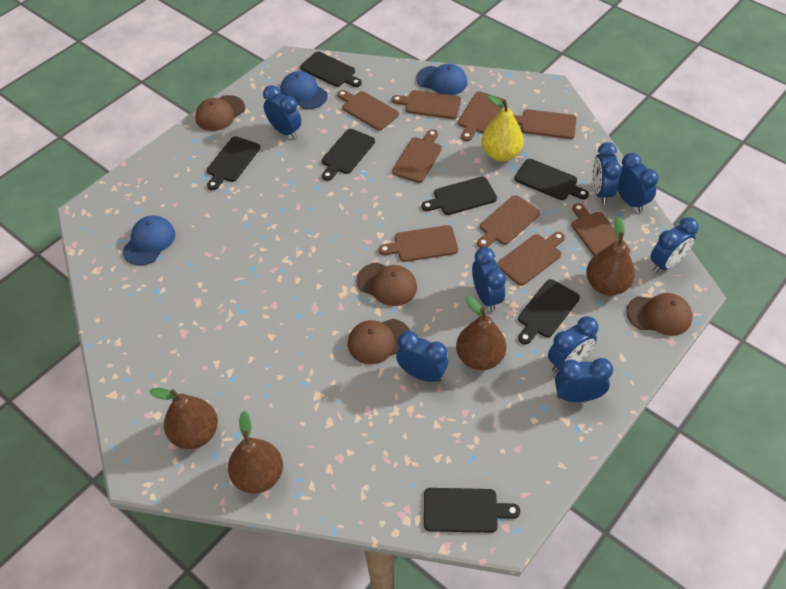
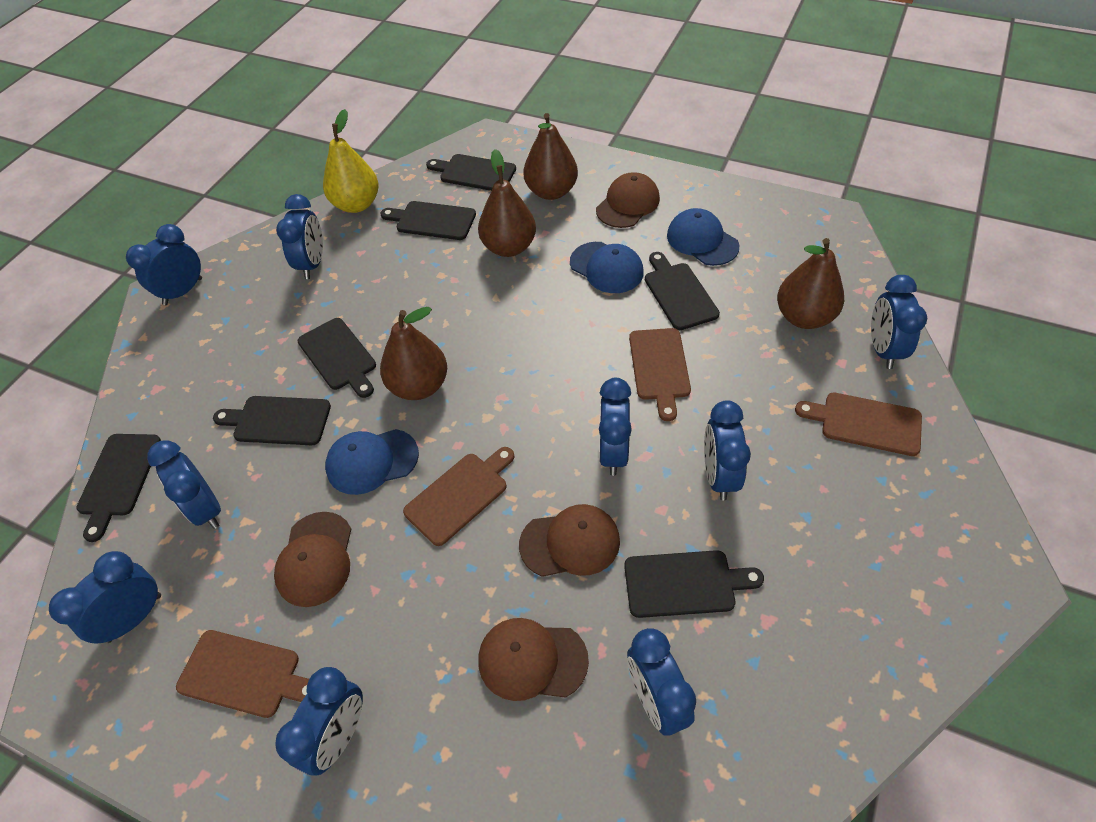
blue clock: [263,85,301,139] [396,331,448,382] [472,247,506,311] [548,316,598,372] [555,358,613,402] [592,142,622,204] [618,153,659,212] [650,217,699,273] = 8 -> [49,551,161,644] [126,224,202,306] [147,440,221,529] [275,667,363,776] [276,194,323,279] [599,378,632,476] [627,628,696,736] [704,400,751,500] [871,275,927,369] = 9
brown cutting board: [337,90,399,130] [379,225,458,262] [392,90,461,119] [392,129,442,183] [458,91,504,141] [477,195,540,248] [497,232,565,286] [514,109,577,139] [571,203,631,256] = 9 -> [176,630,309,718] [403,447,515,546] [629,328,691,421] [795,393,922,456] = 4

